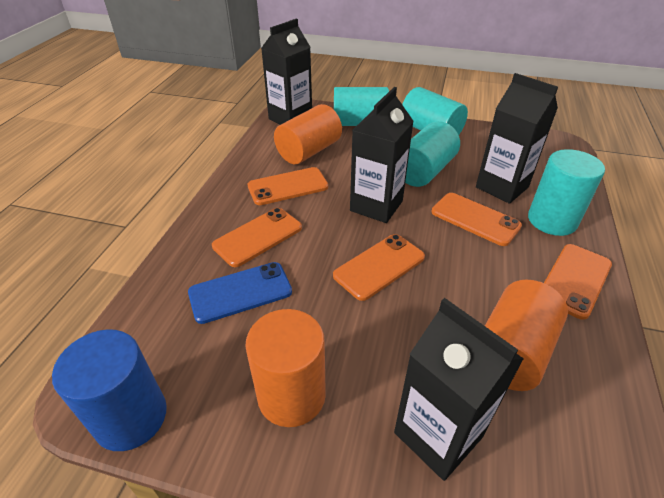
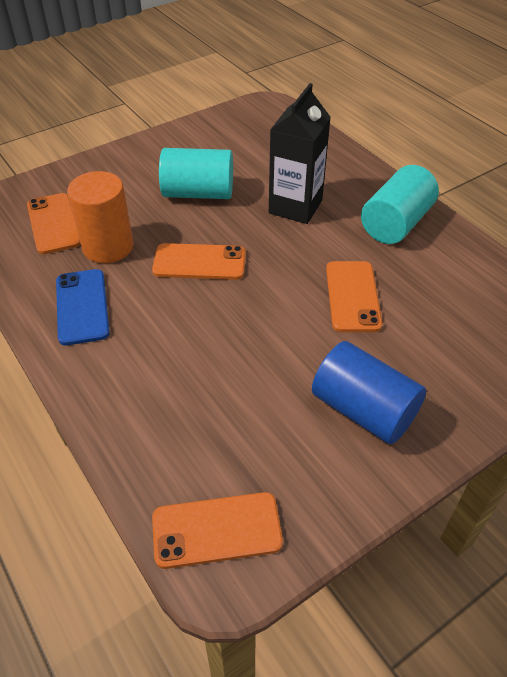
black carton: [261,19,312,125] [350,87,414,223] [394,298,524,481] [476,73,558,204] = 4 -> [269,83,331,224] = 1
orange cylinder: [245,309,326,427] [274,104,342,164] [485,279,568,391] = 3 -> [67,171,134,263] = 1
orange phone: [212,208,302,267] [248,167,328,205] [333,234,425,301] [432,193,522,246] [544,244,612,320] = 5 -> [27,193,81,254] [152,243,246,280] [152,492,283,569] [326,261,382,332] = 4
turquoise cylinder: [334,87,389,126] [402,87,468,135] [405,121,460,187] [528,149,605,236] = 4 -> [159,148,233,199] [361,165,439,244] = 2

